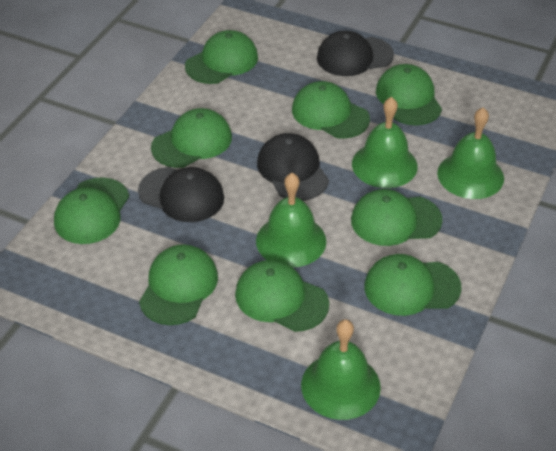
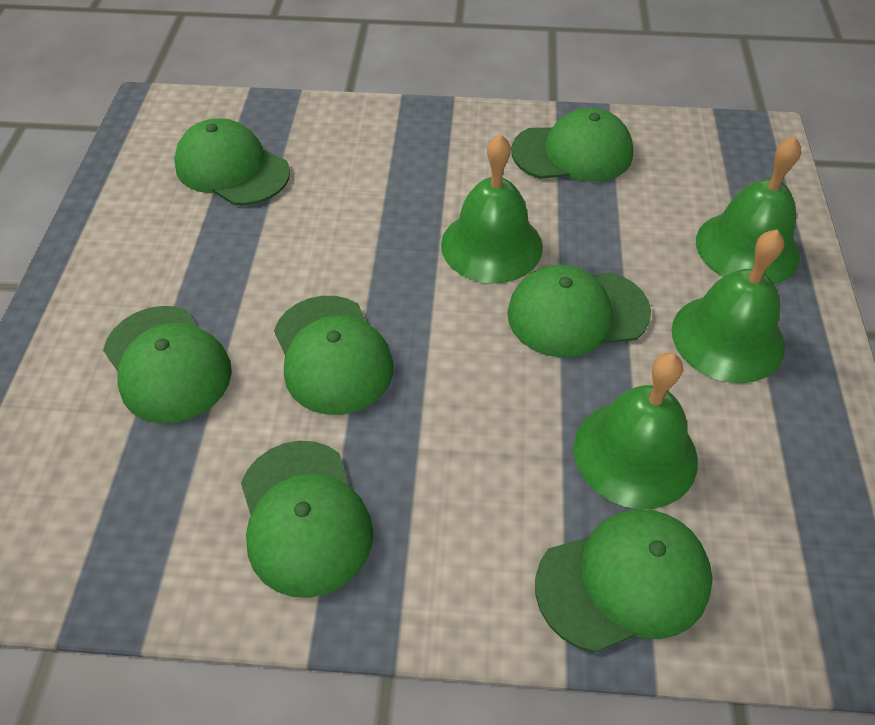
black cap: [138,167,224,222] [257,133,329,201] [317,31,394,76] = 3 -> none = 0
green cap: [54,177,129,244] [139,244,218,325] [151,108,232,168] [185,30,258,84] [235,260,329,332] [292,81,370,139] [351,189,443,246] [364,254,461,316] [376,64,442,125] = 9 -> [103,306,232,423] [174,118,290,205] [241,441,373,598] [274,296,393,415] [507,265,651,357] [512,108,633,182] [535,509,713,653] = 7

